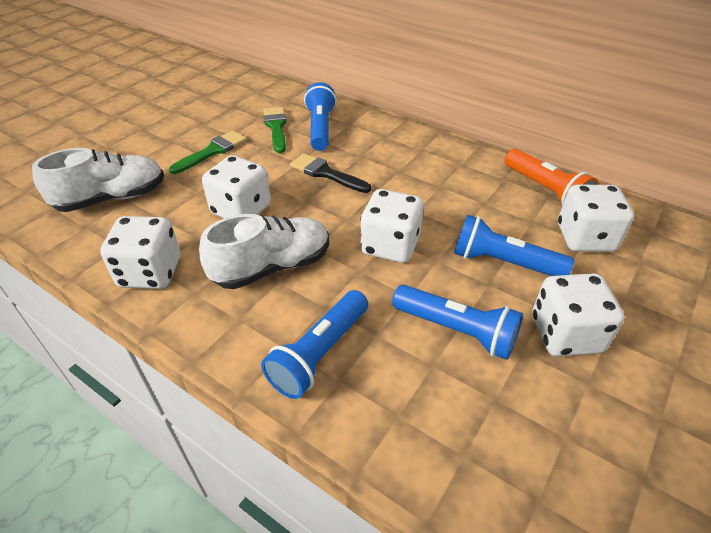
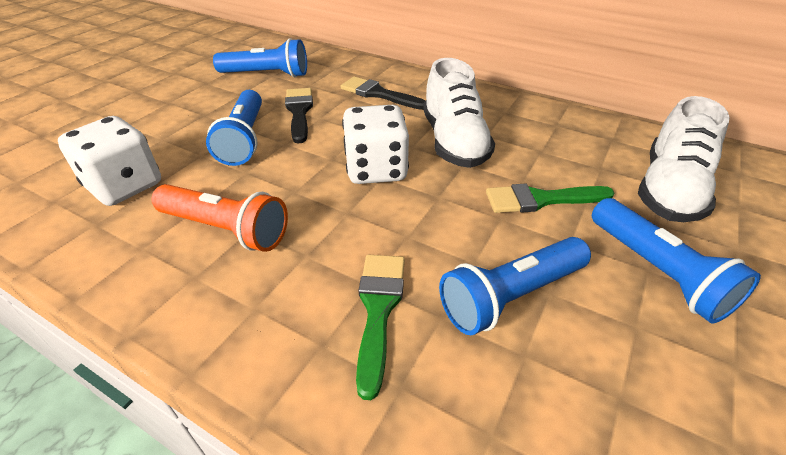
black brush: [290,153,371,193] = 1 -> [285,88,313,144] [341,77,426,110] = 2
white dice: [100,216,180,289] [202,155,271,218] [360,189,424,263] [532,273,625,357] [558,185,634,252] = 5 -> [58,116,161,206] [342,105,409,184] = 2

